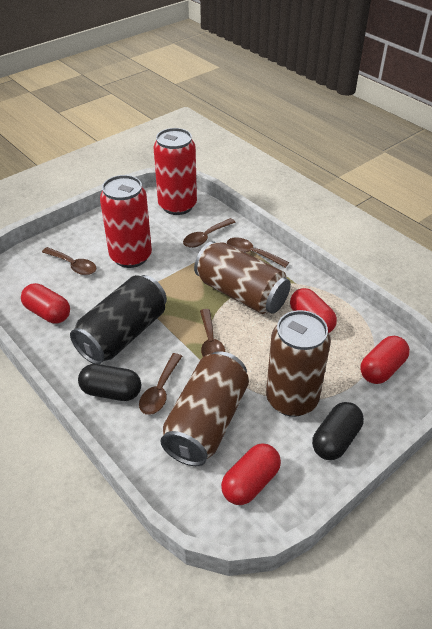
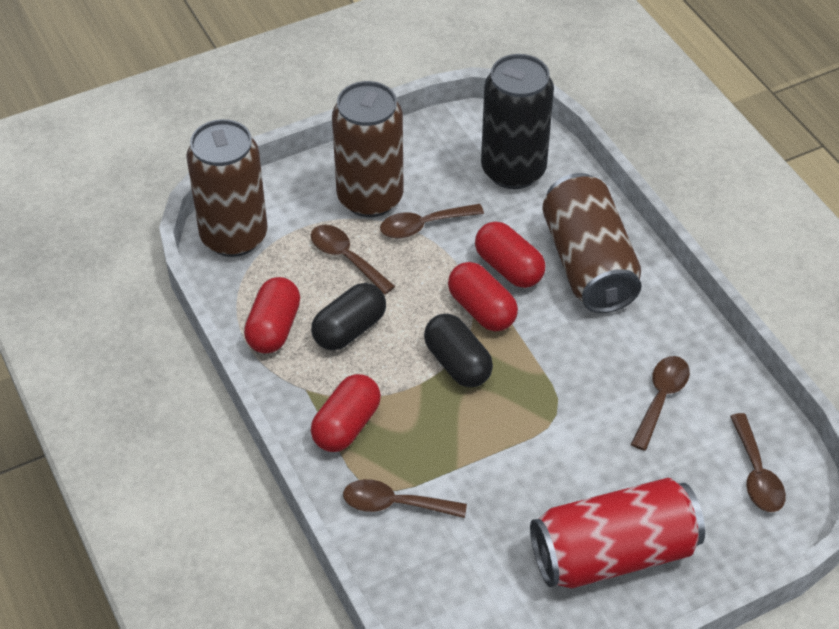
red can: [100,175,152,268] [153,128,197,215] = 2 -> [530,478,705,588] = 1

